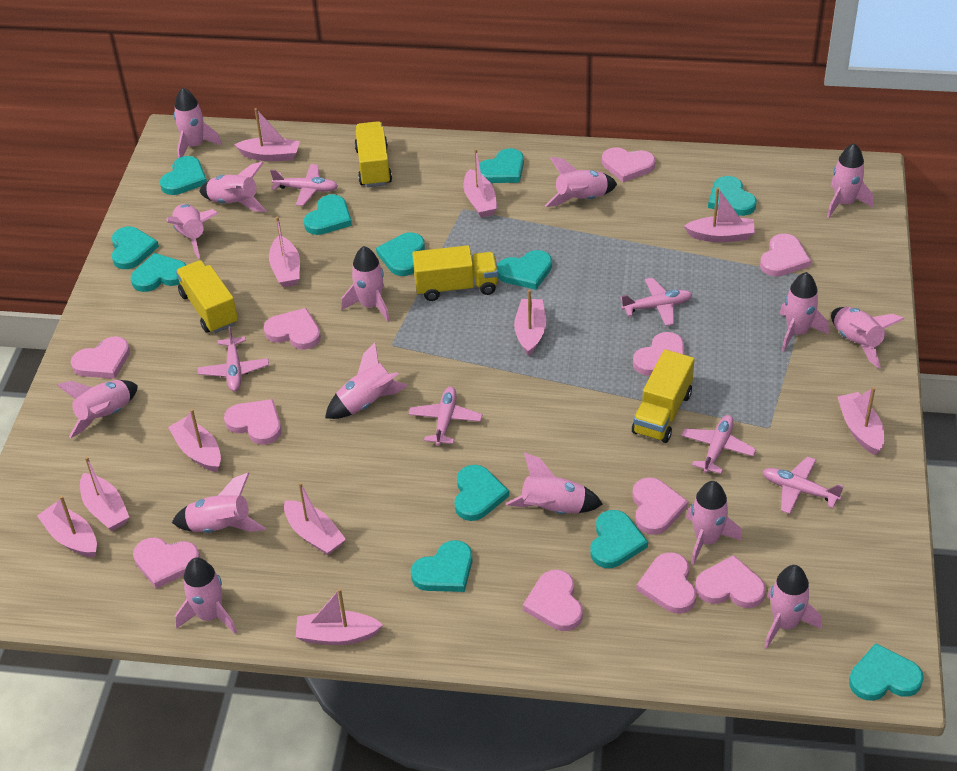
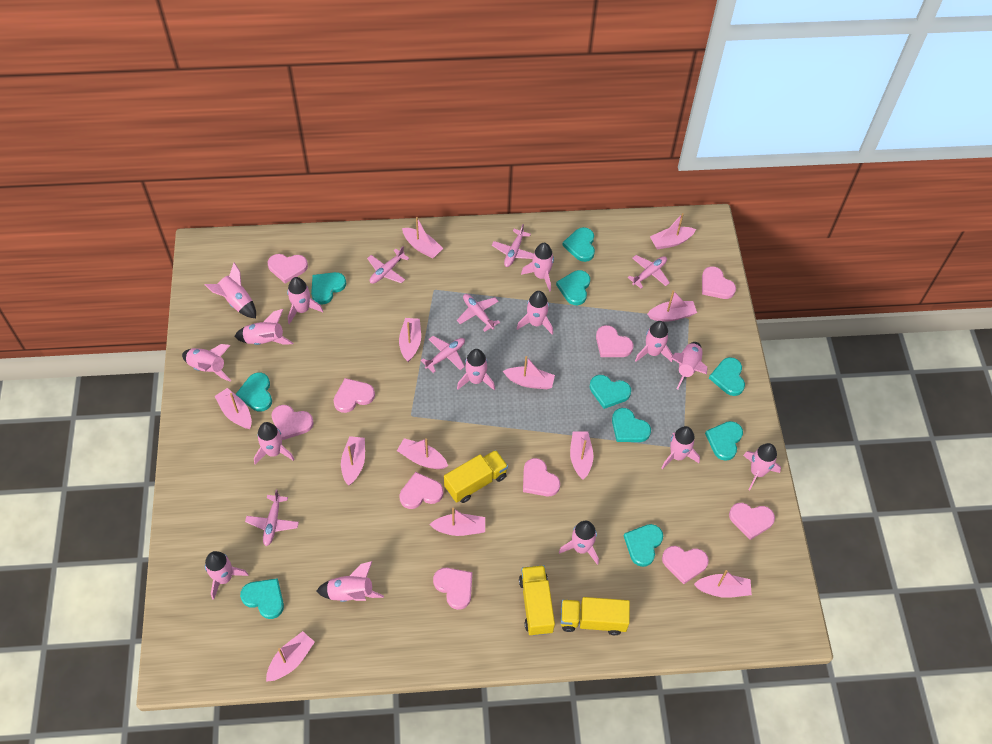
pink boat: [37,496,97,557] [80,457,129,531] [168,409,221,472] [234,108,300,161] [269,217,300,287] [284,482,346,555] [296,589,383,645] [464,149,498,218] [514,290,546,356] [684,188,755,242] [838,387,884,455] = 11 -> [214,388,252,429] [266,631,315,682] [341,436,365,486] [397,438,448,469] [399,318,421,362] [402,217,443,259] [429,508,485,536] [503,356,555,389] [570,431,593,480] [647,290,697,322] [650,213,696,249] [694,570,752,598] = 12
pink heart: [71,337,130,379] [133,537,200,589] [224,399,281,445] [264,308,321,350] [523,570,583,631] [602,147,656,182] [632,477,688,535] [633,332,684,376] [636,552,696,614] [695,555,766,608] [760,233,811,277] = 11 -> [268,254,308,284] [272,405,314,440] [333,378,375,413] [399,472,444,509] [433,568,472,610] [523,458,560,497] [596,325,634,357] [662,546,709,584] [702,266,736,299] [729,503,775,540] = 10
turquoise heart: [112,227,159,269] [131,253,186,292] [160,156,207,195] [304,194,352,235] [376,232,425,276] [411,540,473,592] [454,465,509,521] [479,148,524,183] [497,250,552,290] [590,510,648,568] [708,176,757,216] [849,643,924,701] = 12 -> [236,372,272,412] [240,578,284,619] [311,272,346,305] [556,270,590,305] [562,227,595,262] [590,375,631,409] [612,408,651,442] [624,524,663,567] [705,421,743,461] [709,357,745,396] = 10
yellow truck: [176,260,238,333] [354,121,392,187] [412,245,498,301] [632,349,695,443] = 4 -> [444,450,508,503] [519,565,555,636] [560,597,630,635] = 3

